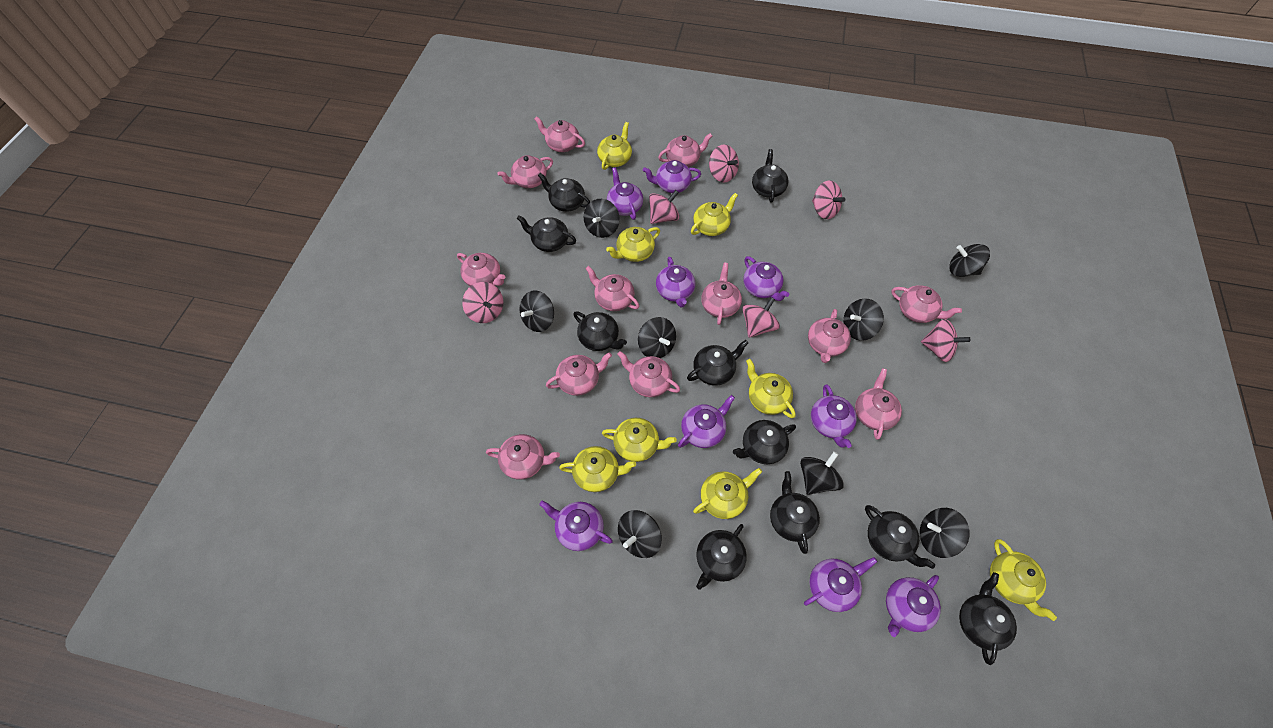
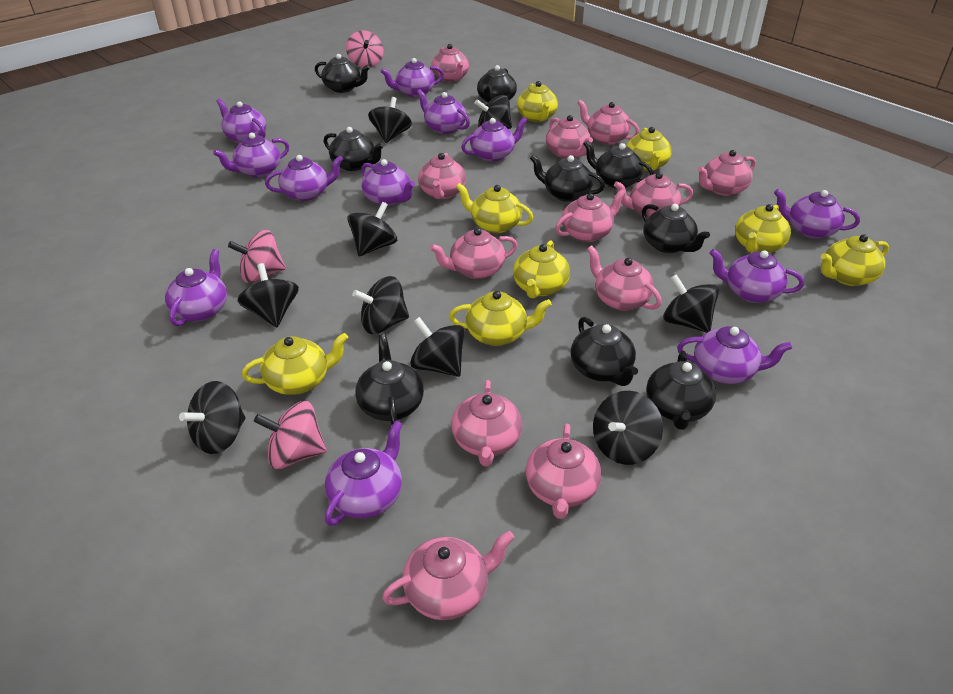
black spinning top: [519,290,554,332] [584,199,620,238] [618,510,662,558] [638,317,676,358] [800,451,844,495] [843,299,884,341] [920,508,970,558] [949,244,990,277] = 8 -> [179,381,246,454] [237,263,299,327] [347,202,397,256] [352,276,409,334] [368,97,412,143] [410,317,465,377] [475,95,512,129] [593,391,663,465] [663,274,719,333] = 9
black teapot: [517,215,576,252] [538,173,590,212] [573,311,627,351] [687,340,748,386] [696,524,747,590] [733,420,796,464] [752,149,788,202] [770,471,820,554] [865,505,935,569] [959,572,1017,665] = 10 -> [315,54,370,93] [324,127,384,171] [355,334,424,426] [477,65,517,103] [530,155,605,202] [571,317,638,386] [583,140,654,189] [642,204,710,253] [646,350,716,430] = 9
pink spinning top: [462,282,503,323] [649,190,679,224] [709,145,739,182] [743,297,780,338] [812,180,845,219] [921,319,971,362] = 6 -> [228,230,286,283] [254,401,327,469] [346,31,384,68] = 3
purple teapot: [539,501,613,551] [607,167,643,220] [643,160,701,193] [656,257,695,307] [678,395,735,448] [743,256,789,301] [804,557,877,612] [811,384,857,448] [886,575,941,637] = 9 -> [165,249,227,326] [213,132,289,177] [216,98,266,143] [265,155,343,201] [325,420,402,526] [361,159,415,206] [381,58,444,97] [417,89,470,134] [461,117,528,162] [677,326,792,384] [709,249,804,303] [774,189,860,239] = 12

